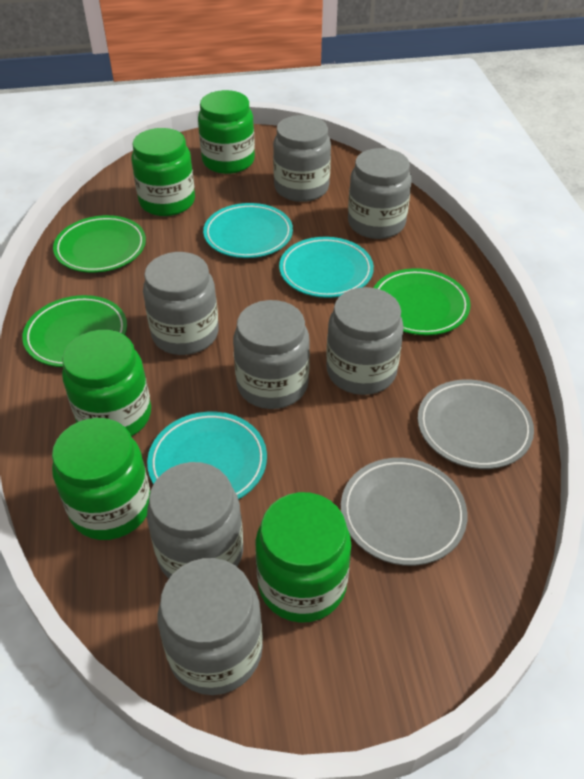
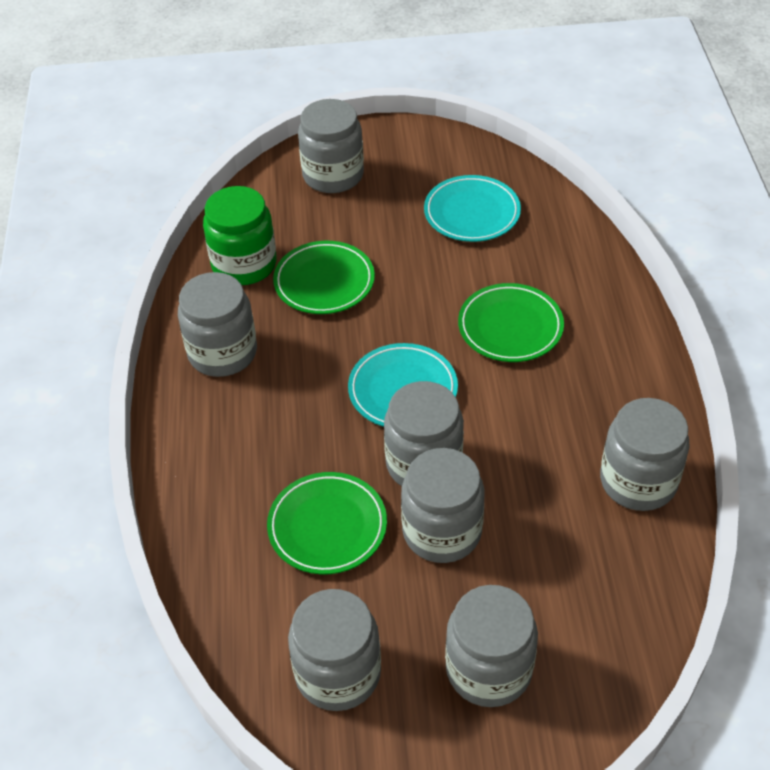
green jar: [52,418,150,540] [62,330,151,437] [132,128,195,216] [198,90,255,174] [255,492,351,623] = 5 -> [203,186,277,285] = 1
grey plate: [341,458,467,566] [418,380,534,469] = 2 -> none = 0
turquoise plate: [147,412,267,499] [203,203,293,258] [279,237,374,298] = 3 -> [348,343,458,427] [424,175,521,242] = 2

